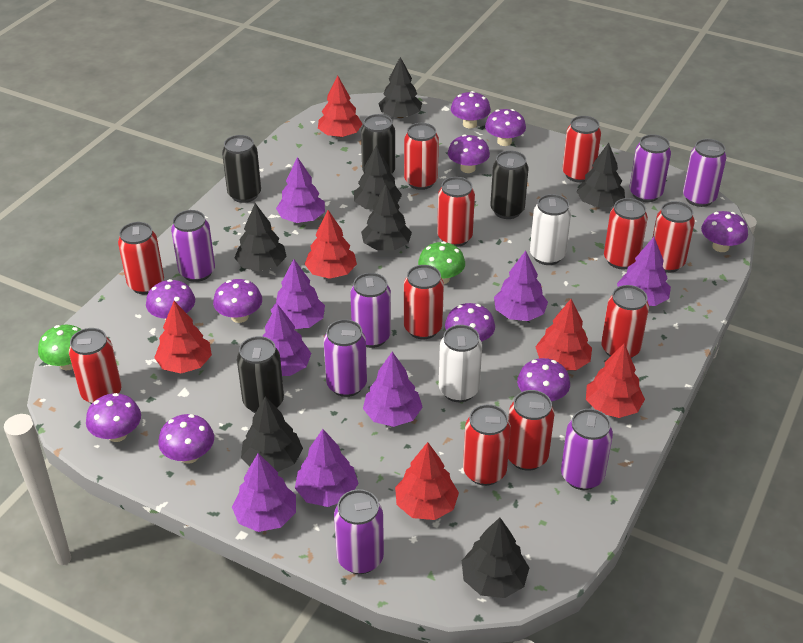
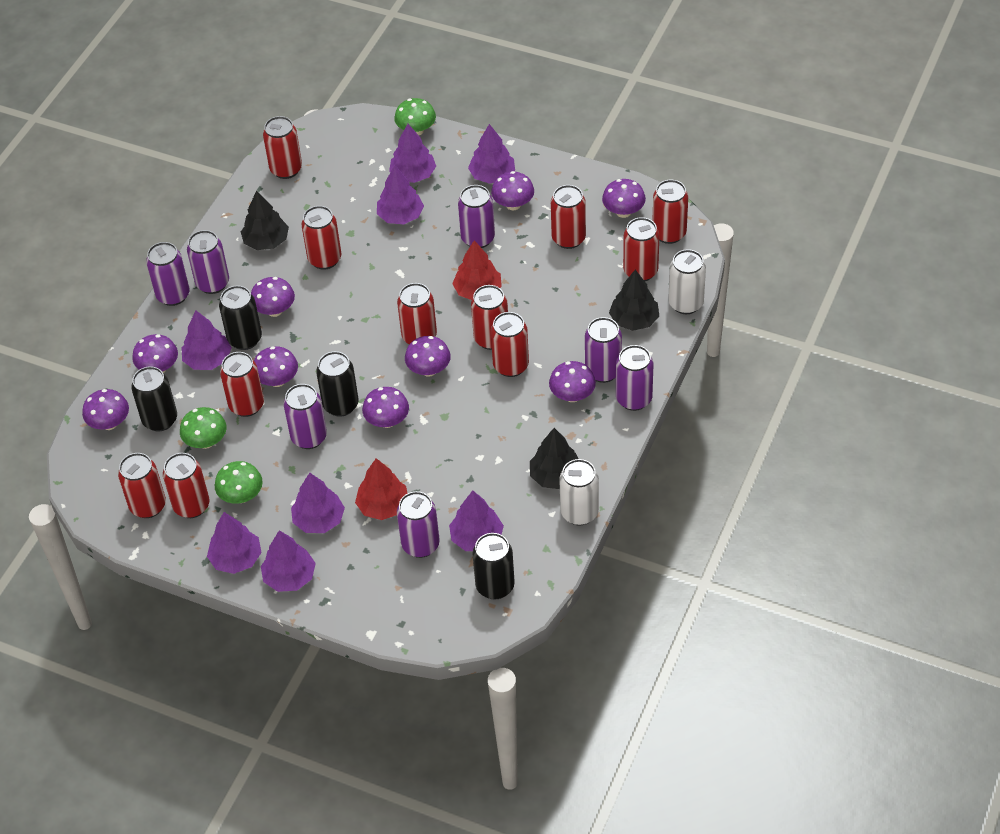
black tree: [235,203,287,272] [241,396,303,472] [354,145,402,210] [361,184,412,250] [378,57,422,118] [462,517,529,598] [576,143,625,208] = 7 -> [241,191,289,250] [530,428,579,489] [609,270,659,331] = 3
green mushroom: [38,325,82,370] [418,241,465,284] = 2 -> [180,407,227,449] [215,461,263,504] [394,98,436,135] = 3
purple mushroom: [86,393,141,442] [146,279,195,321] [158,414,214,464] [213,279,262,323] [445,303,495,342] [448,134,490,173] [451,91,491,128] [485,109,526,146] [517,358,570,401] [701,211,748,252] = 10 -> [82,389,129,430] [132,334,178,373] [251,277,295,317] [254,346,298,387] [362,387,409,428] [405,336,451,377] [491,171,534,210] [549,361,596,402] [602,179,646,218] = 9
red tree: [154,301,212,373] [305,210,357,279] [318,75,363,137] [395,442,459,520] [536,299,592,370] [586,343,645,418] = 6 -> [355,458,407,520] [452,240,502,300] = 2

